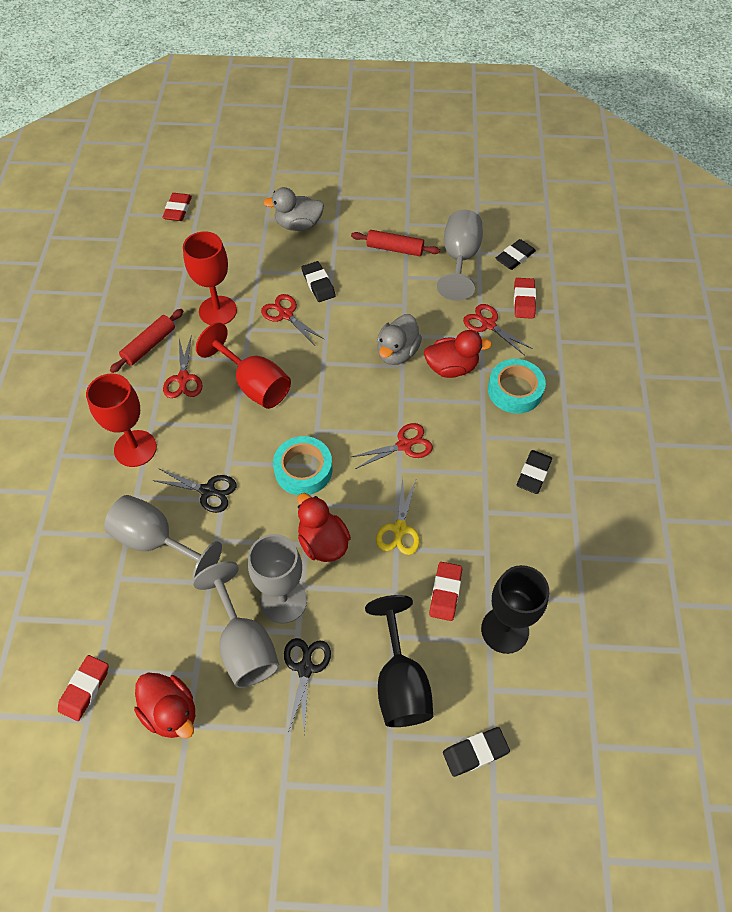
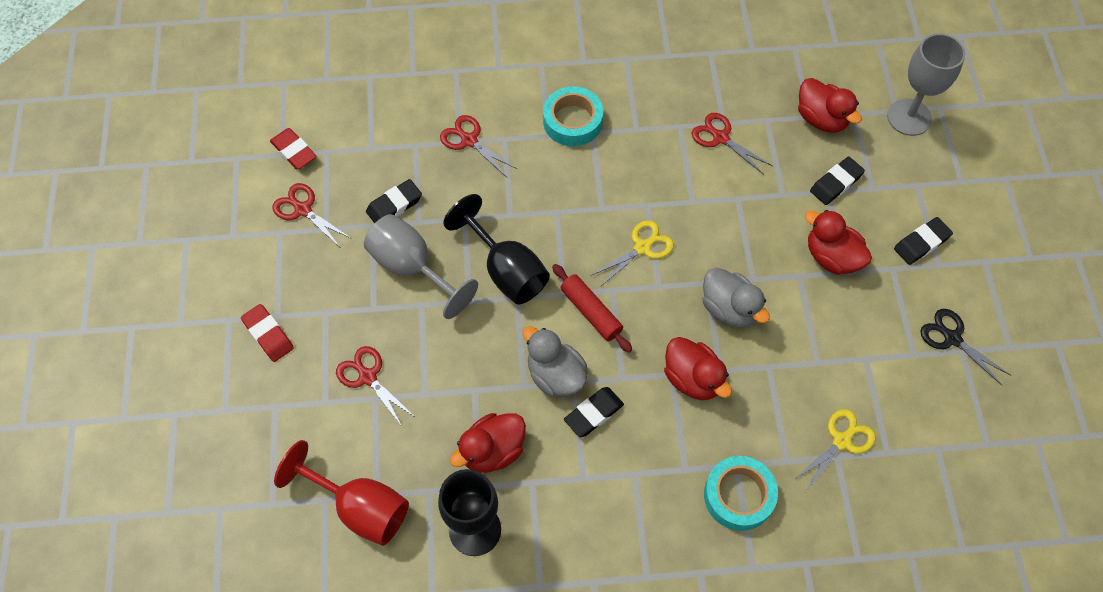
black scissors: [152,468,237,513] [284,638,331,734] = 2 -> [920,309,1012,386] = 1
grey goblet: [104,495,222,580] [193,561,280,688] [248,534,307,624] [437,210,483,301] = 4 -> [364,214,478,319] [887,33,965,136] = 2
red duck: [134,673,195,739] [297,493,351,562] [424,330,492,378] = 3 -> [450,413,526,473] [664,337,732,400] [798,78,862,133] [805,210,872,275] = 4
red eraser: [58,655,108,721] [162,193,192,221] [429,562,462,621] [514,278,536,319] = 4 -> [241,304,294,362] [270,128,317,169] = 2
red goblet: [86,373,157,467] [183,231,237,325] [196,323,291,409] = 3 -> [274,440,409,546] = 1
red rolling pin: [110,309,183,373] [351,230,440,256] = 2 -> [552,264,632,352] = 1
yellow scissors: [376,477,420,555] = 1 -> [590,220,674,287] [792,409,876,491] = 2

